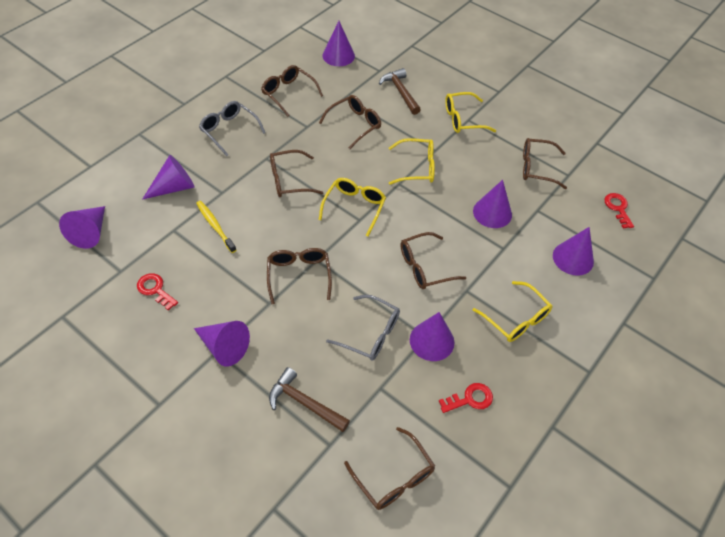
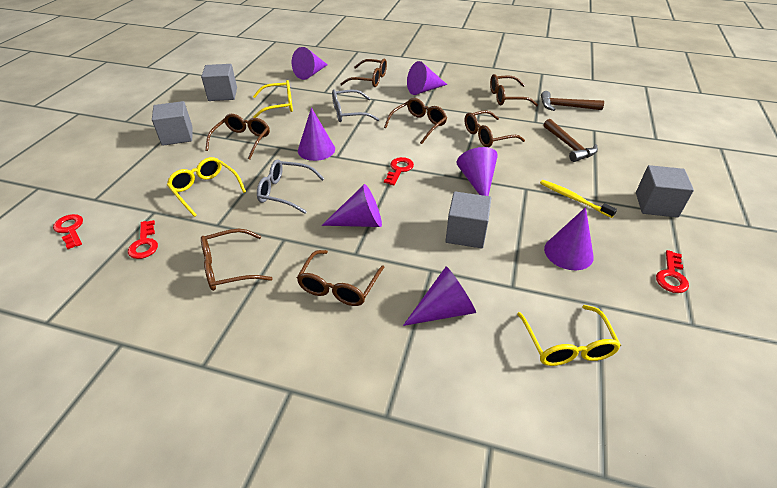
grey cube: none = 0 -> [152,101,192,146] [201,64,237,101] [446,192,491,248] [636,165,694,218] = 4
red key: [137,273,178,310] [439,383,493,413] [604,193,634,229] = 3 -> [53,214,83,249] [128,220,158,259] [384,157,414,185] [656,250,689,293] = 4
yellow glasses: [319,178,386,237] [389,138,435,185] [445,92,496,133] [473,281,552,342] = 4 -> [167,157,246,217] [253,80,293,118] [517,305,621,366] = 3

